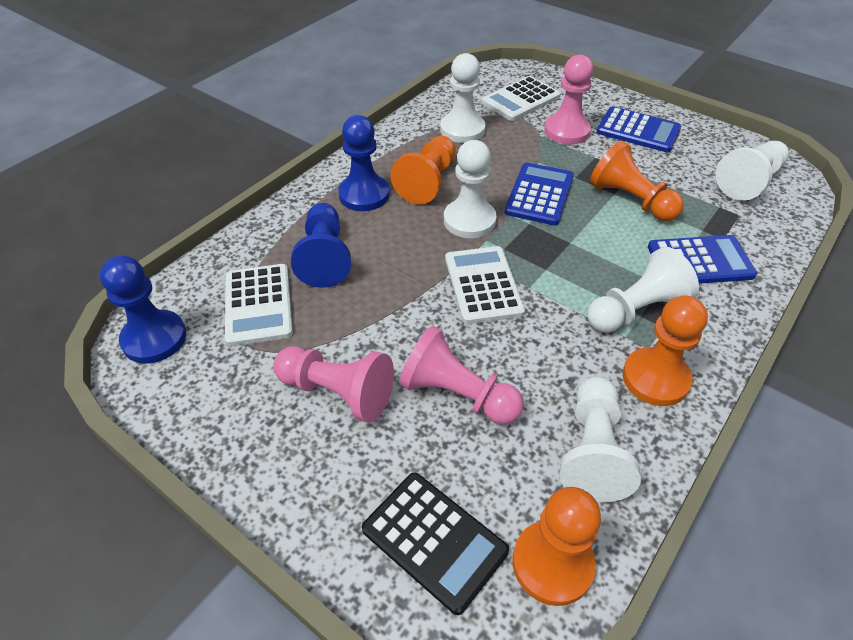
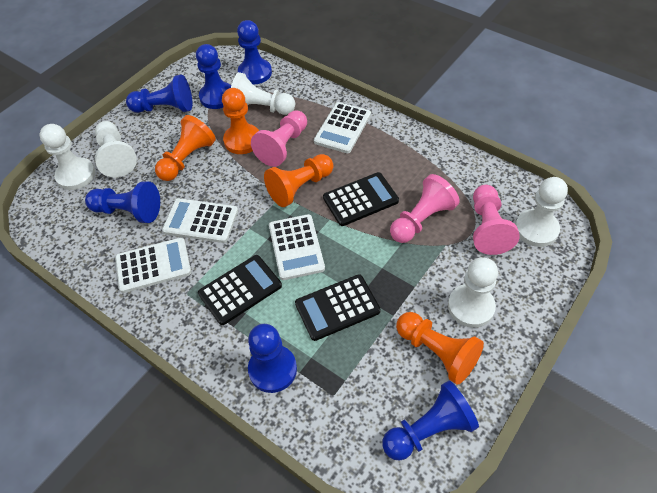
black calculator: [362,473,509,615] = 1 -> [198,255,282,325] [295,274,381,341] [323,172,399,226] = 3
blue calculator: [505,163,574,225] [597,107,681,152] [648,235,757,284] = 3 -> none = 0
blue pawn: [100,255,186,363] [291,203,351,288] [338,115,389,211] = 3 -> [85,181,160,223] [126,75,192,113] [196,44,231,109] [237,20,272,85] [248,324,297,393] [382,380,479,461] = 6
white calculator: [225,264,293,346] [445,246,525,324] [482,76,560,121] = 3 -> [115,237,191,293] [162,198,238,243] [269,214,325,280] [314,102,371,154] = 4

